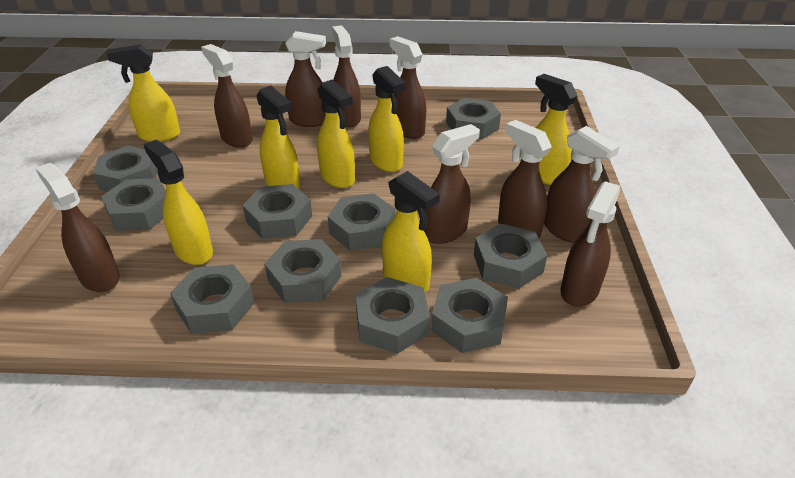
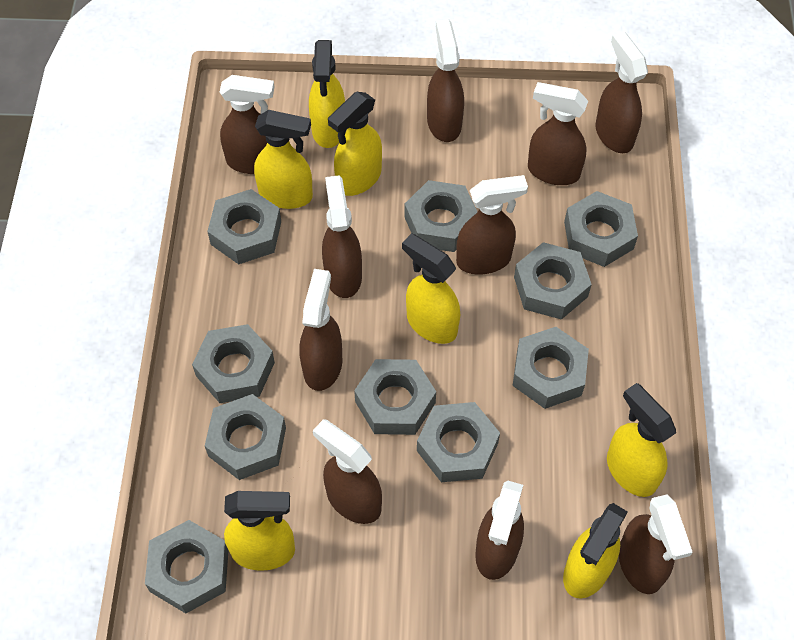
brown spray bottle: [35,163,120,292] [201,44,252,148] [285,31,326,127] [332,25,361,127] [390,36,426,139] [424,124,480,244] [498,120,552,239] [544,126,620,243] [561,181,620,307] = 9 -> [220,75,274,174] [300,269,342,391] [313,419,382,524] [322,175,362,298] [427,19,464,142] [456,175,528,275] [475,480,524,580] [528,82,588,185] [595,32,648,153] [619,494,693,594] = 10

